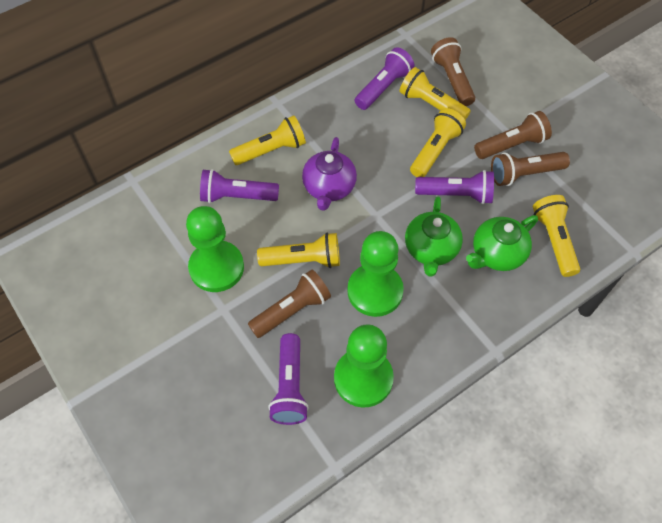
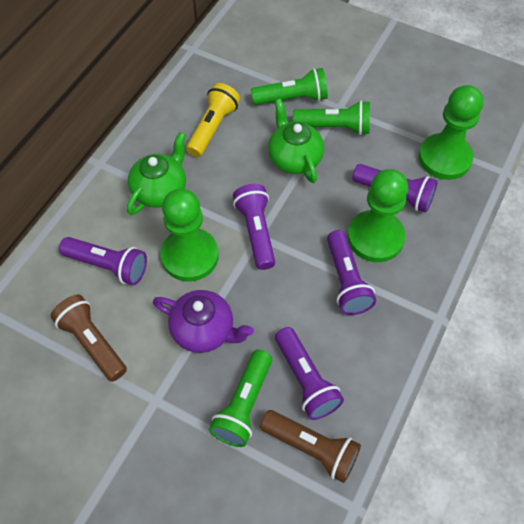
brown flashlight: [248,269,331,338] [431,37,475,106] [474,111,552,159] [491,152,570,186] = 4 -> [51,295,127,382] [260,410,361,483] = 2
green flashlight: none = 0 -> [209,350,272,447] [251,68,328,105] [293,100,370,135] = 3
purple flashlight: [200,169,279,203] [268,333,309,425] [355,47,415,110] [415,170,494,204] = 4 -> [59,237,147,285] [233,184,275,270] [275,327,344,420] [327,230,376,315] [352,164,438,213] = 5
yellow flashlight: [229,115,306,165] [257,233,340,268] [399,67,471,120] [410,108,466,177] [533,195,580,277] = 5 -> [186,83,240,157] = 1

